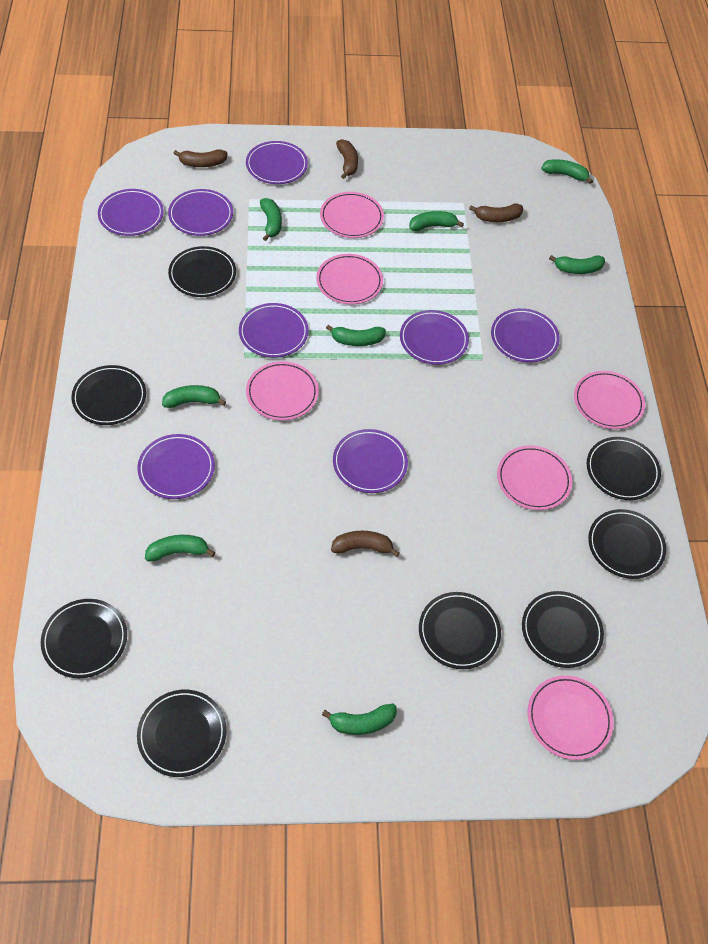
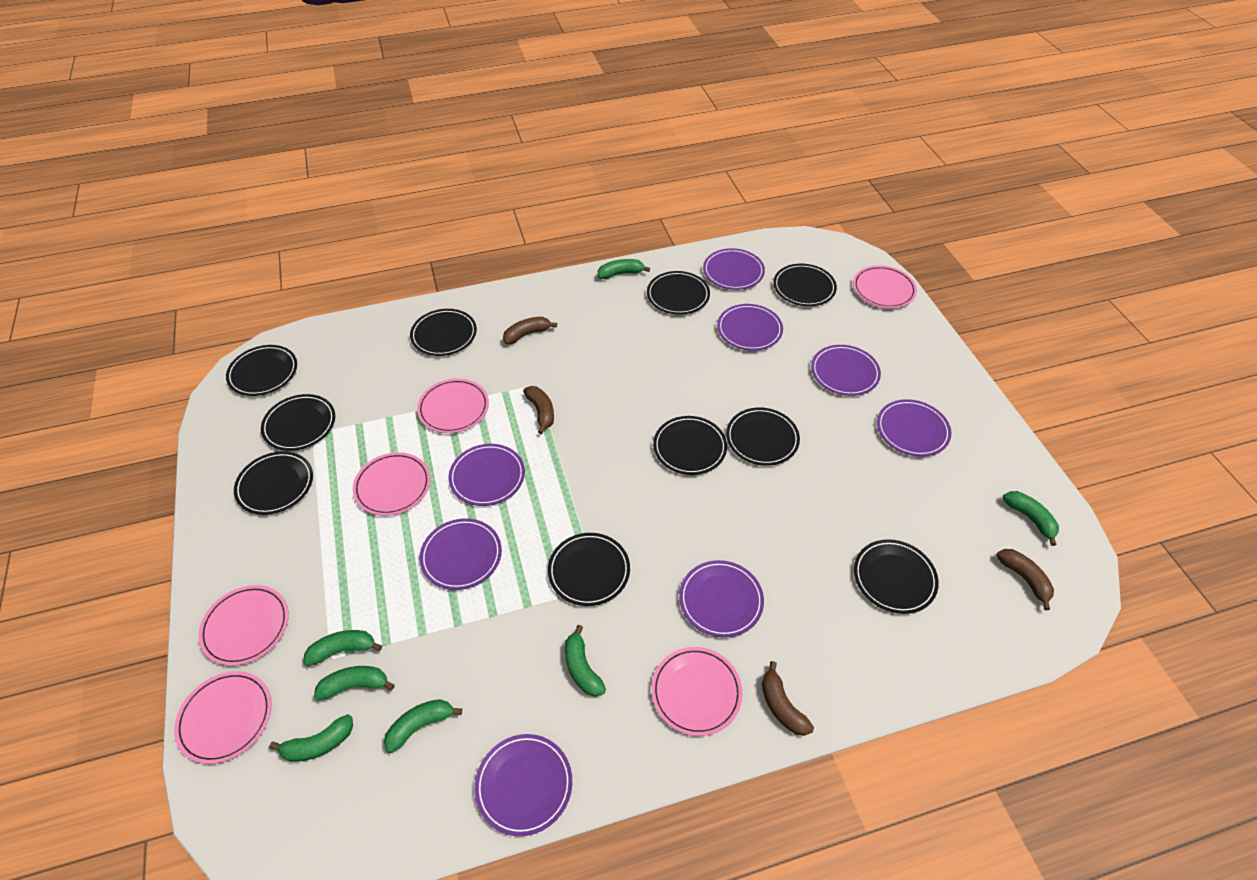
black plate: [41,599,127,678] [71,365,146,425] [137,690,227,777] [168,246,236,297] [419,592,501,669] [522,591,604,668] [587,437,661,500] [588,509,666,579] = 8 -> [226,345,297,396] [234,451,313,515] [261,394,335,451] [410,309,477,356] [548,533,630,606] [647,271,710,315] [653,416,727,475] [726,408,800,466] [773,264,837,306] [854,539,939,614] = 10
green banana: [145,535,215,561] [162,385,226,408] [260,198,282,241] [322,704,397,735] [326,325,386,346] [409,211,464,231] [541,159,593,184] [549,255,605,274] = 8 -> [269,714,353,762] [304,630,382,666] [314,666,395,700] [384,699,462,753] [565,625,606,697] [598,259,650,279] [1003,491,1059,546] = 7

